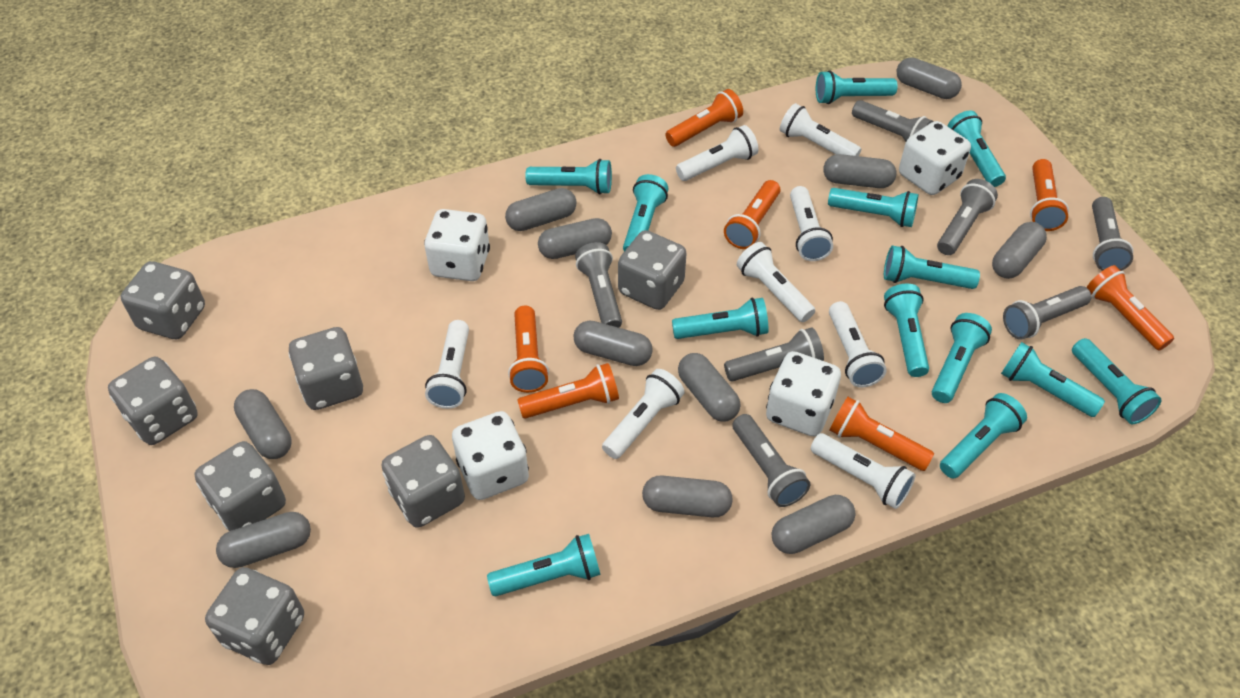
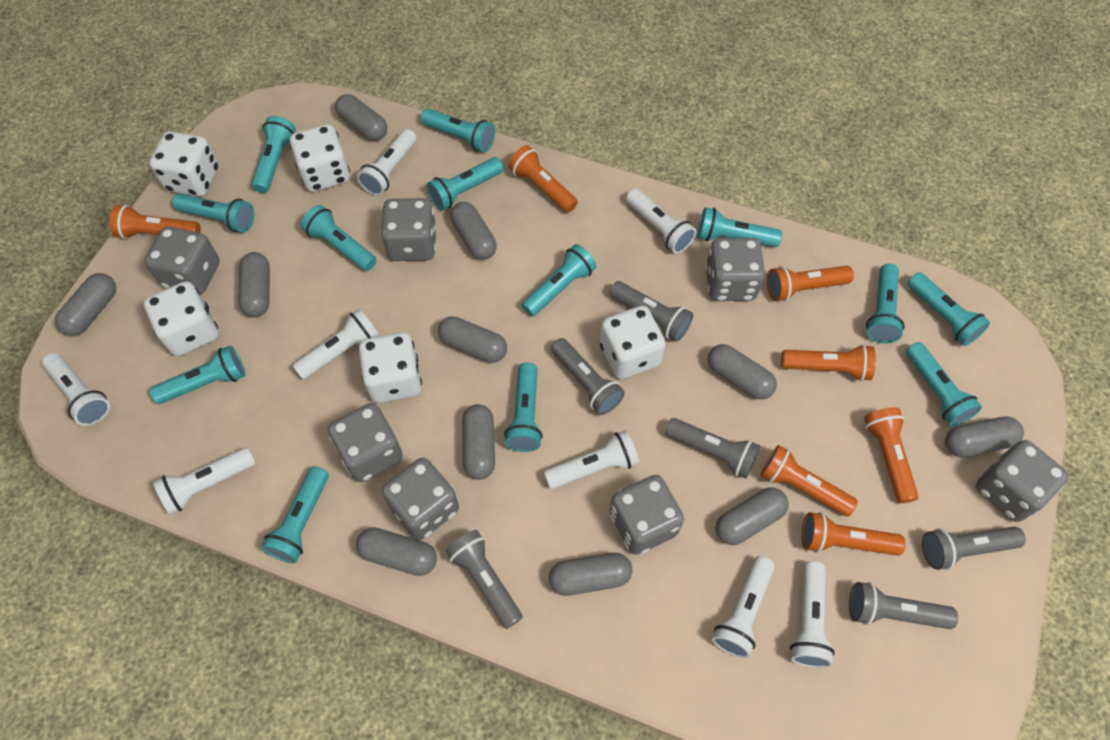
grey flashlight: [575,242,622,328] [724,327,824,382] [732,414,810,507] [852,100,934,141] [937,179,998,255] [1003,286,1092,340] [1092,197,1133,271] = 7 -> [446,530,523,629] [551,338,625,415] [609,281,693,342] [665,418,760,479] [849,582,958,629] [922,527,1026,570] = 6
white dice: [424,209,490,281] [452,411,529,500] [766,351,841,436] [899,121,971,195] = 4 -> [144,281,219,356] [149,131,219,196] [290,124,350,192] [359,332,422,403] [600,306,666,379] = 5

